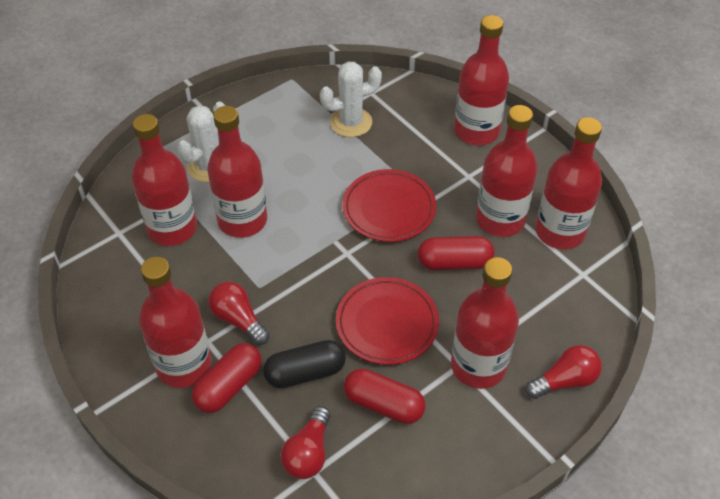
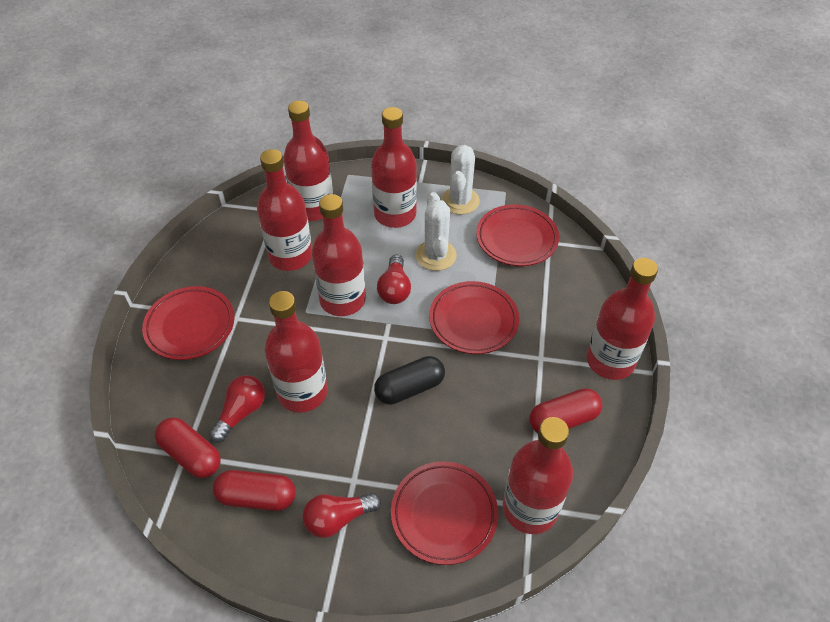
red plate: [336,277,439,365] [342,169,436,242] = 2 -> [142,286,235,360] [391,461,498,565] [429,281,519,354] [476,205,559,266] = 4

